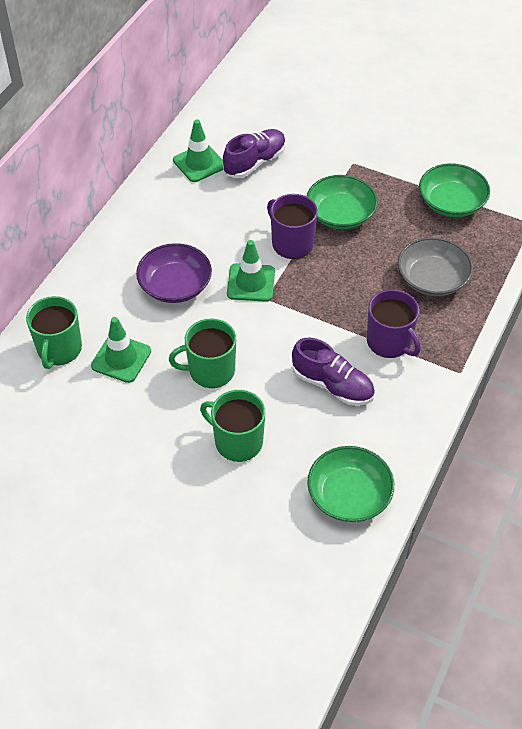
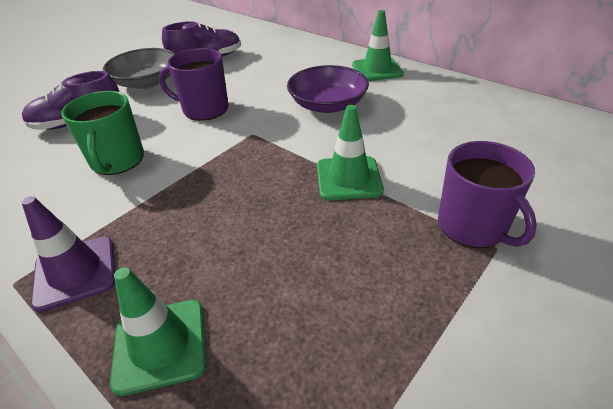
green bowl: [306,175,378,229] [307,446,394,522] [419,163,490,217] = 3 -> none = 0
green mug: [26,296,82,369] [169,319,236,388] [200,390,265,462] = 3 -> [61,91,144,175] = 1
purple traffic cone: none = 0 -> [22,196,115,312] = 1

